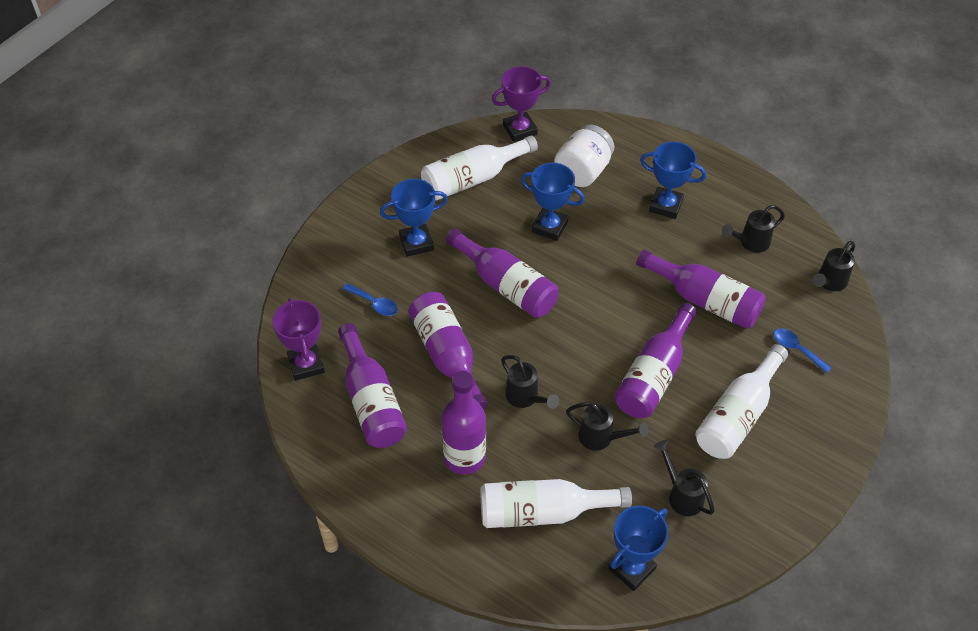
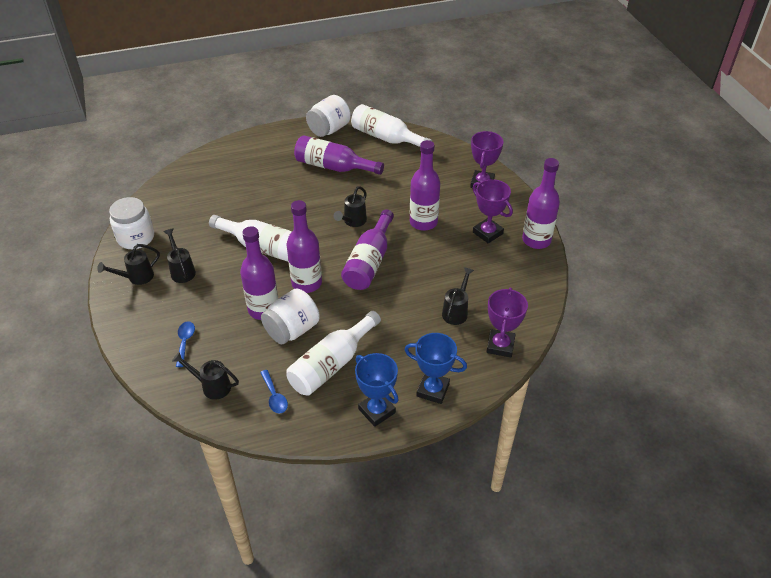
blue trophy: [380,179,448,257] [521,163,585,241] [608,506,669,591] [640,142,706,219] = 4 -> [355,353,398,427] [404,333,467,404] = 2
purple trophy: [272,298,325,381] [492,66,551,142] = 2 -> [470,131,504,188] [473,179,513,243] [487,288,528,357] = 3
white jar: [554,125,614,187] = 1 -> [109,197,154,249] [261,289,320,344] [306,95,351,137] = 3

